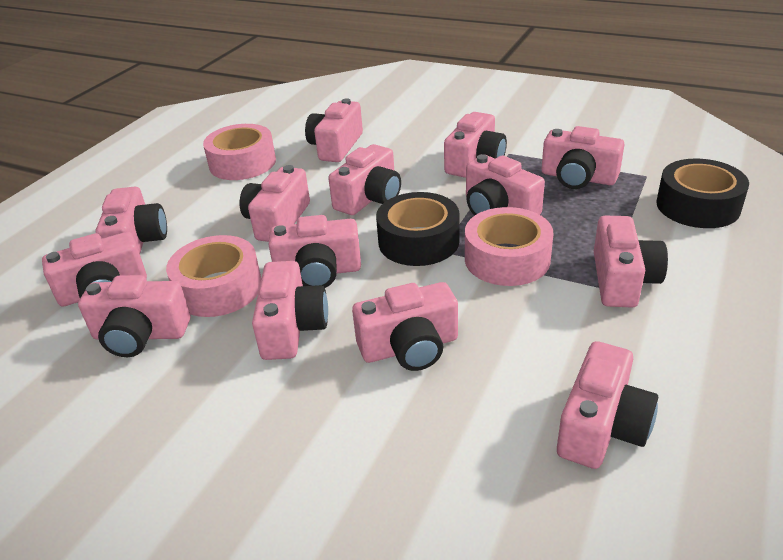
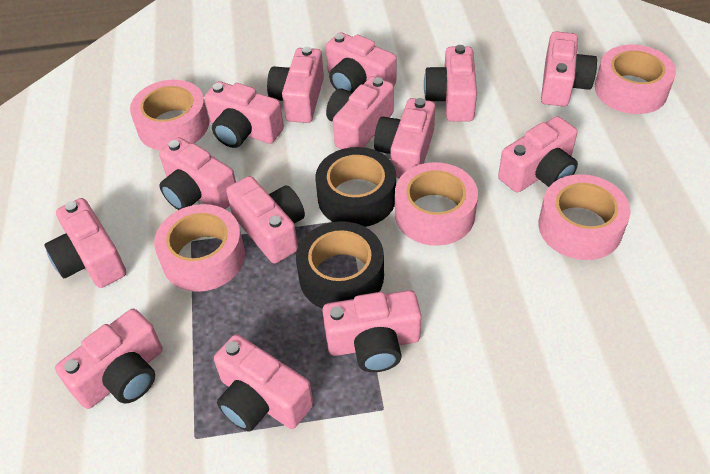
pink tape: [166,235,261,317] [203,124,276,180] [465,207,553,286] = 3 -> [130,80,209,150] [154,204,245,292] [395,162,478,246] [538,174,631,260] [595,45,676,114] = 5

